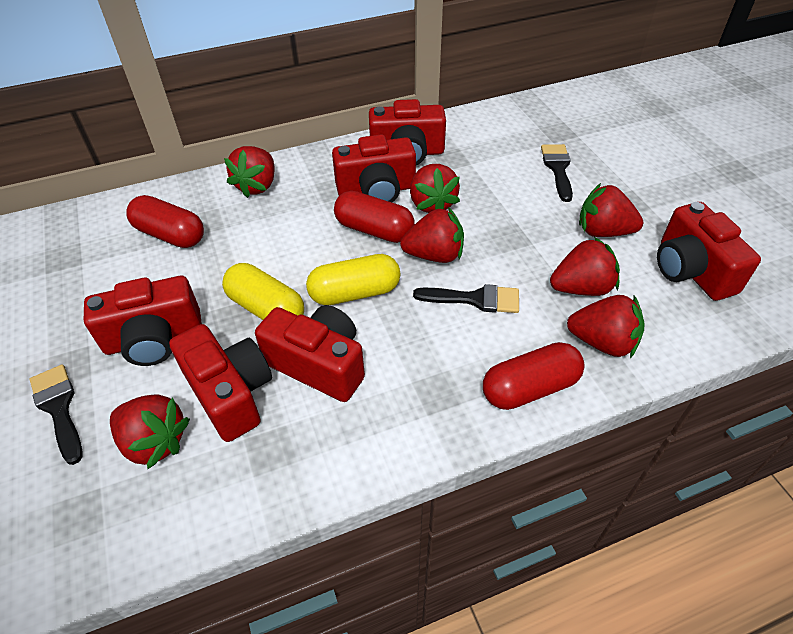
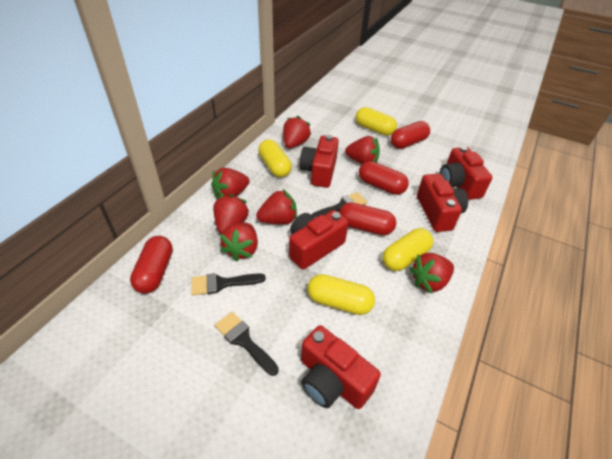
red camera: [84,276,202,366] [169,324,272,442] [255,305,365,402] [332,134,416,202] [369,99,446,165] [657,202,761,301] = 6 -> [289,210,348,270] [300,135,339,188] [301,325,381,409] [417,174,468,232] [440,146,492,200] = 5
red capsule: [126,195,204,248] [334,191,415,243] [483,342,585,410] = 3 -> [130,236,173,294] [339,202,396,235] [359,161,409,195] [391,121,430,149] = 4
yellow capsule: [222,263,304,320] [306,254,400,305] = 2 -> [258,140,292,177] [307,274,375,315] [356,107,397,136] [383,228,433,271] = 4

